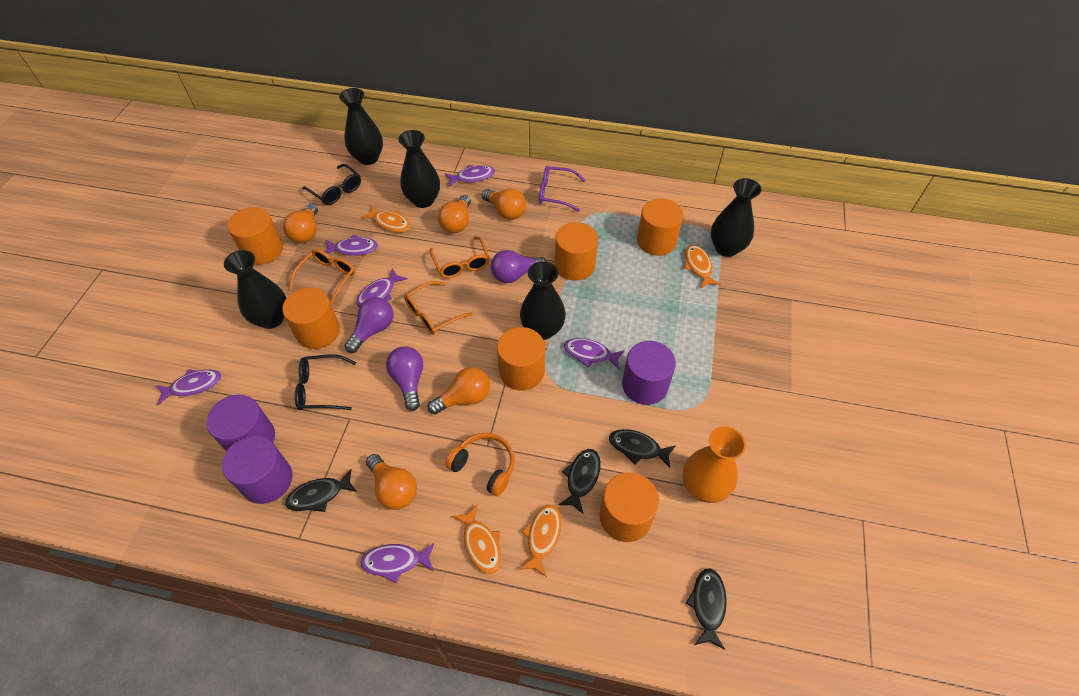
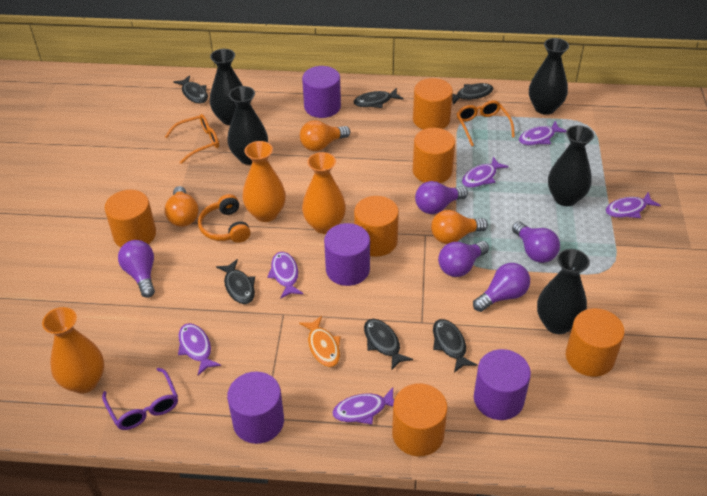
black fish: [285,469,357,512] [558,449,601,514] [609,429,676,468] [686,568,727,650] = 4 -> [173,75,208,104] [216,259,255,304] [354,88,403,108] [364,319,413,371] [433,319,477,373] [452,83,493,105] = 6
black glasses: [295,354,356,410] [302,164,361,205] = 2 -> none = 0
orange fish: [361,205,411,232] [453,505,501,574] [519,505,562,577] [684,245,721,289] = 4 -> [299,316,341,367] = 1
orange glasses: [289,249,355,305] [404,281,473,335] [430,236,489,278] = 3 -> [165,114,219,164] [457,100,515,146] = 2
orange light bulb: [283,203,318,243] [366,454,417,510] [427,367,490,415] [438,195,471,233] [482,189,526,220] = 5 -> [165,186,199,227] [300,120,350,151] [431,210,488,244] = 3
orange vase: [683,426,746,503] = 1 -> [42,307,104,394] [242,141,286,222] [302,152,346,234] = 3
purple cylinder: [206,395,275,452] [222,436,293,504] [622,341,676,405] = 3 -> [227,372,284,444] [302,66,341,118] [324,223,370,286] [474,349,531,420] = 4
purple light bulb: [345,297,393,353] [386,346,423,411] [491,250,547,283] = 3 -> [118,240,155,298] [415,181,468,214] [438,241,489,277] [473,263,530,312] [512,221,560,263] = 5

